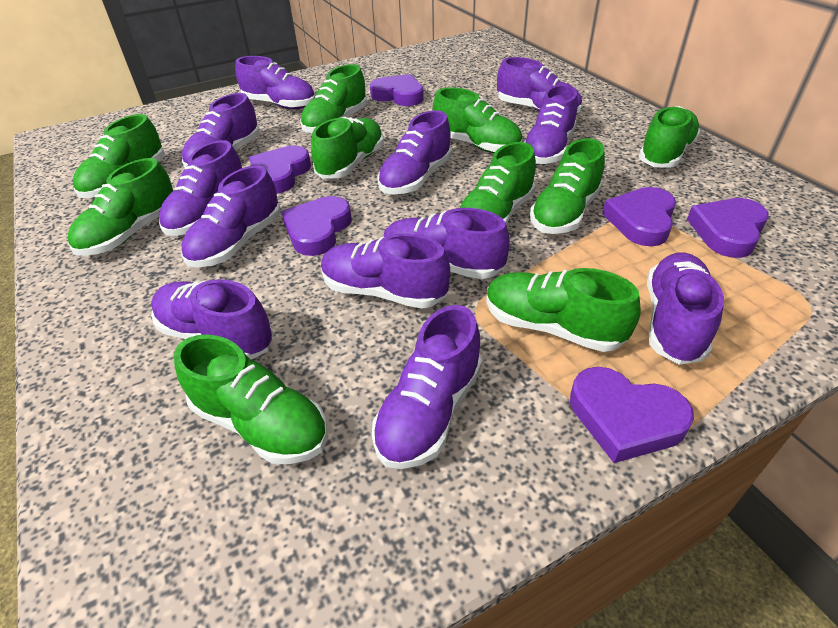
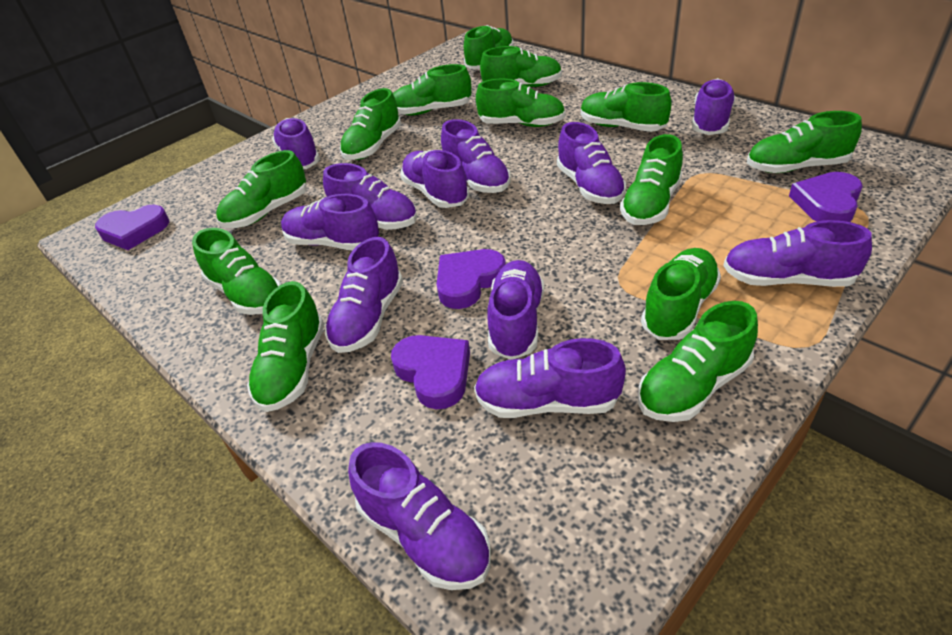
green shoe: [68,158,173,256] [73,114,165,198] [174,335,327,464] [300,64,367,133] [311,117,384,179] [433,87,522,153] [459,142,536,225] [486,268,641,352] [530,138,605,234] [638,106,701,168] = 10 -> [192,228,282,315] [216,150,307,228] [247,281,324,412] [340,88,401,160] [393,64,471,115] [464,25,514,69] [476,79,565,127] [480,46,562,87] [581,82,671,132] [620,134,683,225] [638,301,758,422] [641,248,721,340] [747,111,862,173] = 13
purple heart: [249,146,311,193] [281,196,352,256] [370,74,424,106] [570,367,694,463] [602,187,676,246] [687,198,769,258] = 6 -> [95,205,169,250] [391,335,470,409] [436,249,506,309] [789,172,863,222] = 4

